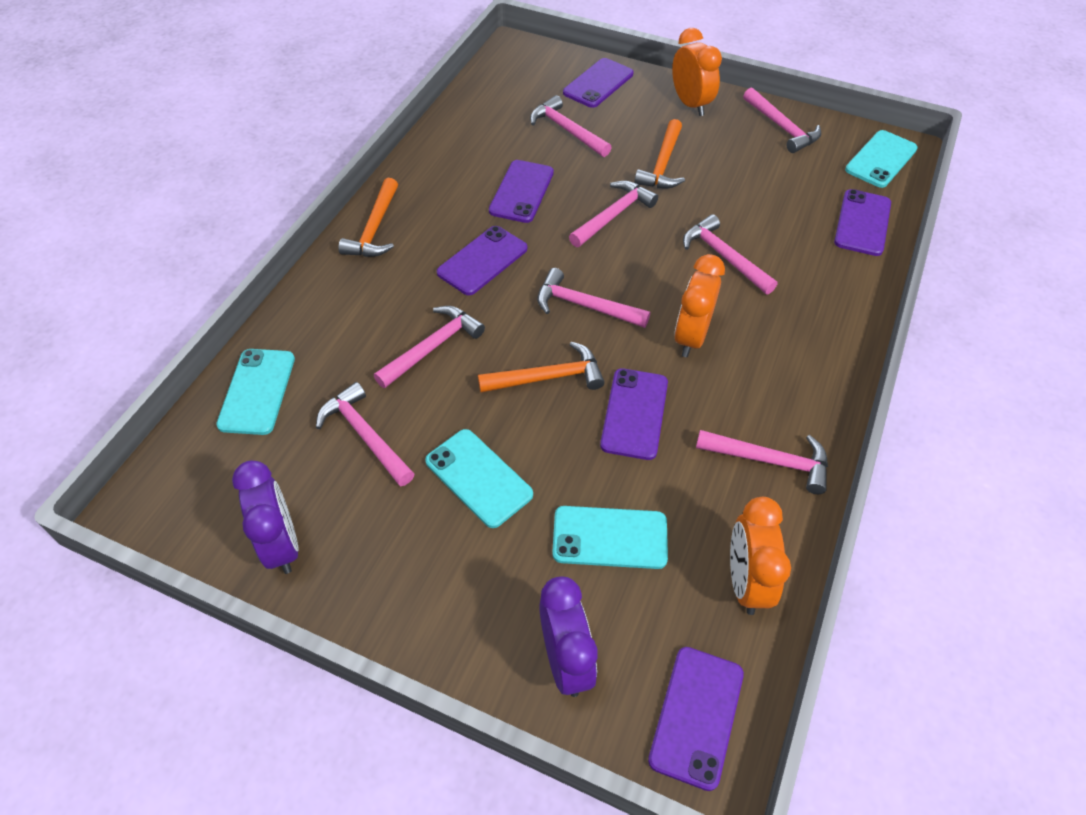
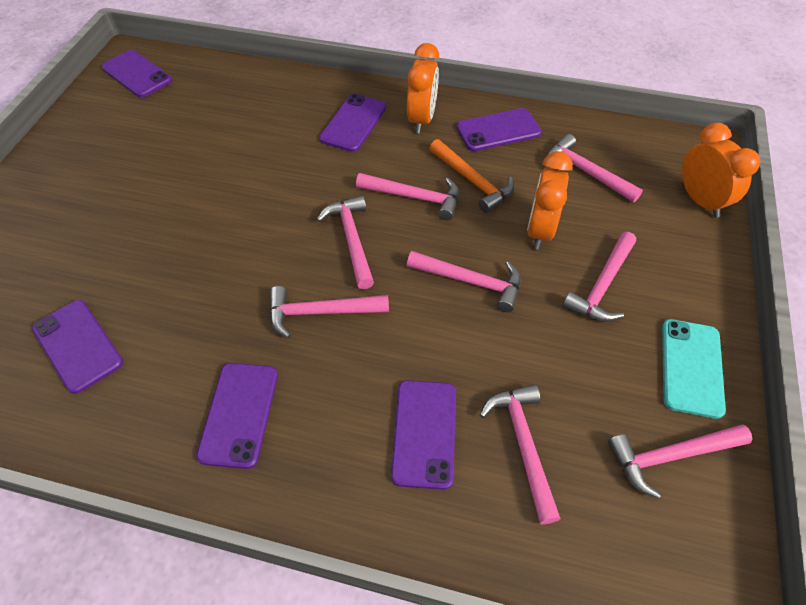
orange hammer: [338,178,398,257] [478,342,604,393] [634,119,685,188] = 3 -> [429,139,514,213] = 1
purple clock: [232,461,299,574] [539,576,597,697] = 2 -> none = 0
turquoise phone: [216,349,295,435] [425,429,533,528] [552,506,668,569] [845,130,918,188] = 4 -> [662,319,726,419] = 1

